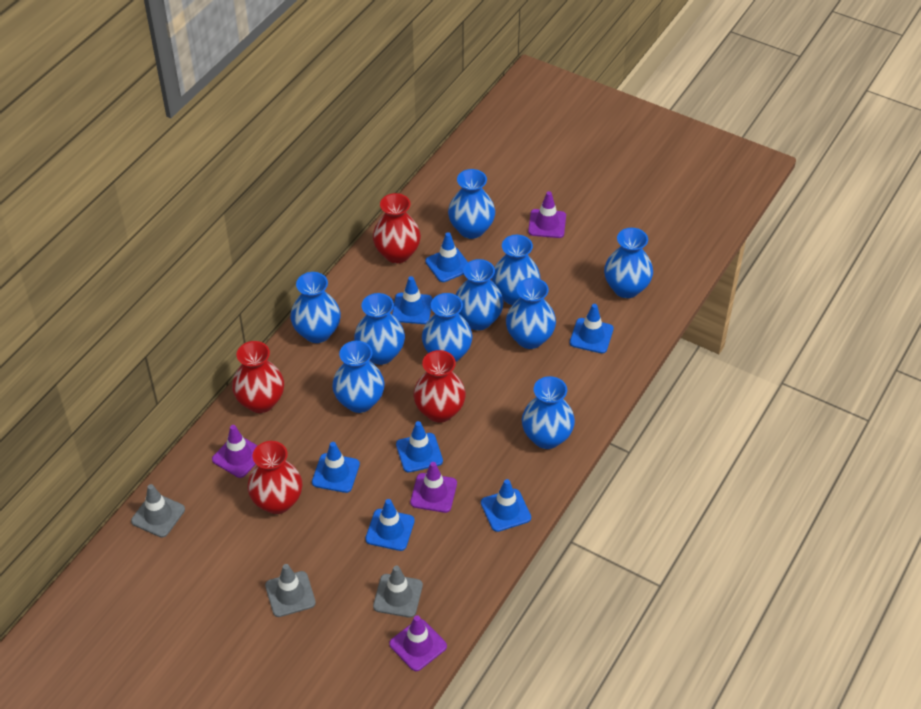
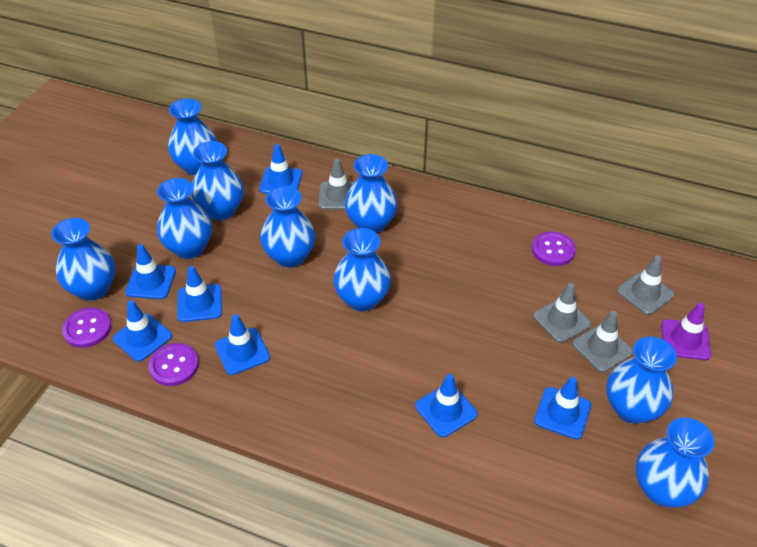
blue vase: [290,272,341,343] [332,341,385,413] [354,293,405,365] [422,293,473,362] [448,169,495,239] [456,259,504,330] [491,235,541,305] [506,278,556,349] [522,376,575,449] [604,228,653,298] = 10 -> [52,218,116,301] [157,178,212,259] [168,99,218,175] [191,141,244,220] [260,186,316,268] [333,228,391,311] [345,154,398,233] [606,336,677,424] [636,417,714,508] = 9
grey traffic cone: [131,484,185,538] [265,564,316,617] [373,565,423,618] = 3 -> [319,159,355,210] [533,283,591,343] [572,311,633,372] [617,256,674,315] = 4
purple button: none = 0 -> [62,308,112,348] [149,343,199,386] [532,231,576,266] = 3
purple traffic cone: [212,425,258,478] [389,615,447,671] [410,462,457,513] [528,191,566,238] = 4 -> [661,303,711,360] = 1
red vase: [232,341,284,413] [247,441,302,514] [373,193,421,263] [413,350,466,423] = 4 -> none = 0

